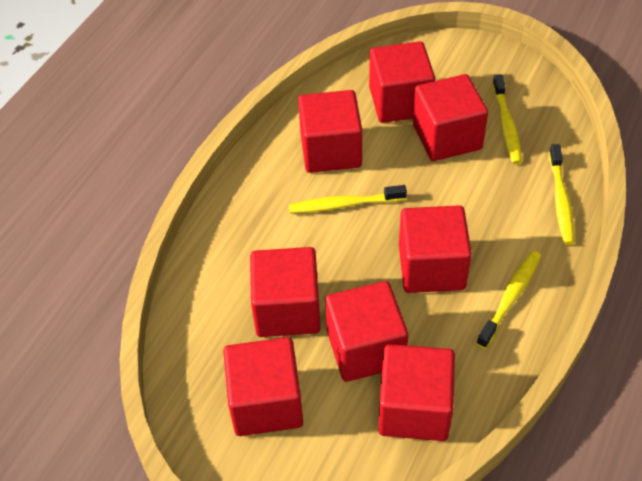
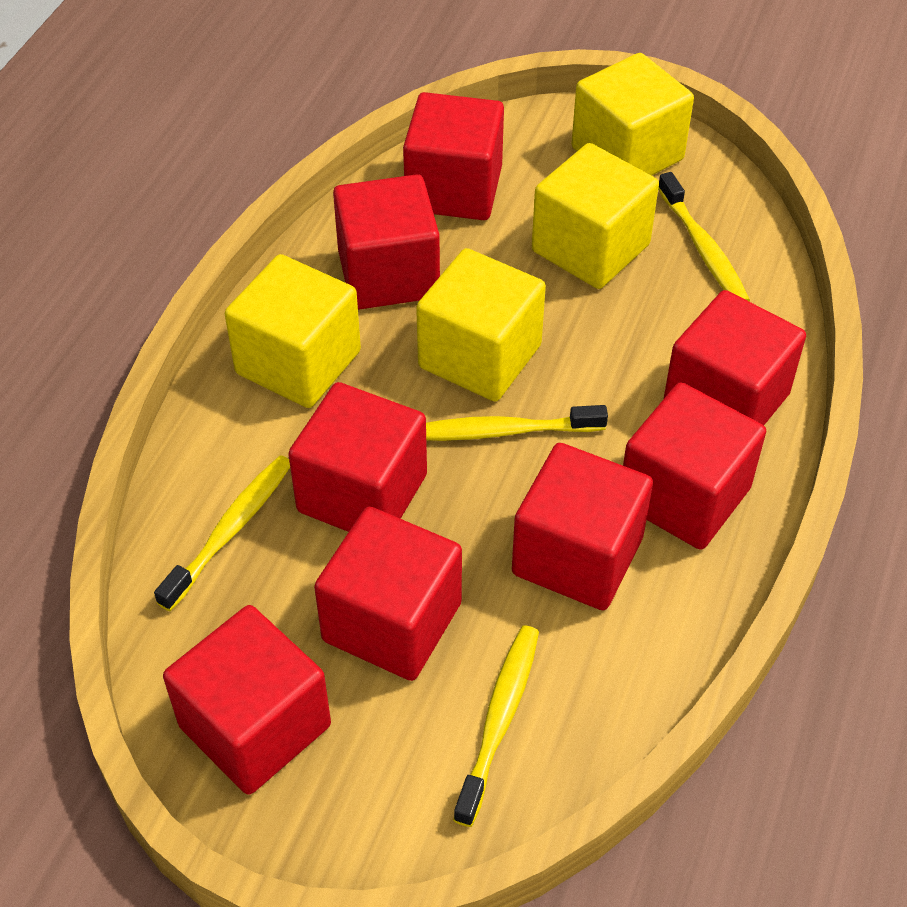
yellow cube: none = 0 -> [225,254,361,408] [416,248,546,401] [532,143,659,289] [572,53,694,176] = 4

